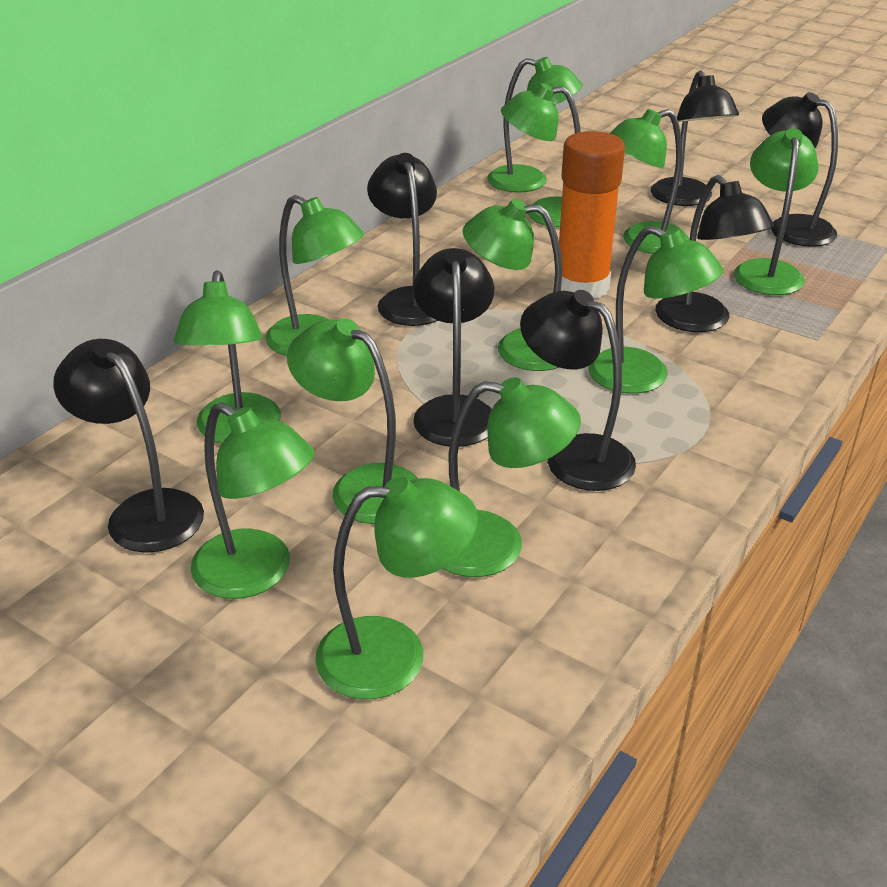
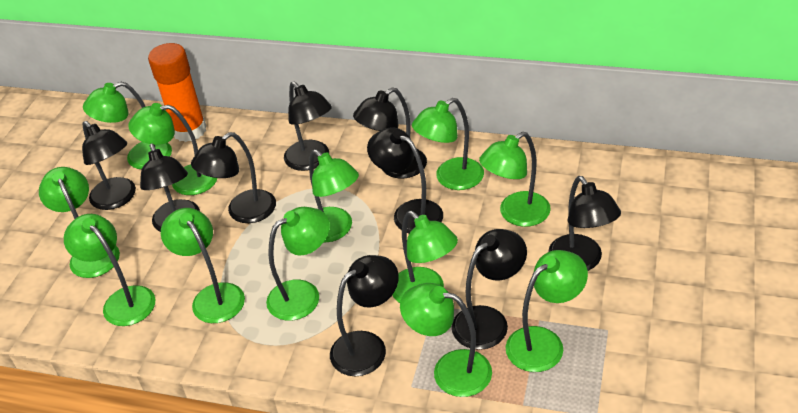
black lamp: [53,339,204,553] [367,153,437,326] [413,248,494,447] [520,290,636,491] [651,70,739,206] [655,175,774,332] [762,92,838,247] = 7 -> [82,121,136,210] [140,143,200,232] [191,132,276,223] [284,81,332,171] [330,255,399,376] [353,88,427,179] [367,127,443,233] [452,229,527,350] [548,176,621,271] = 9

